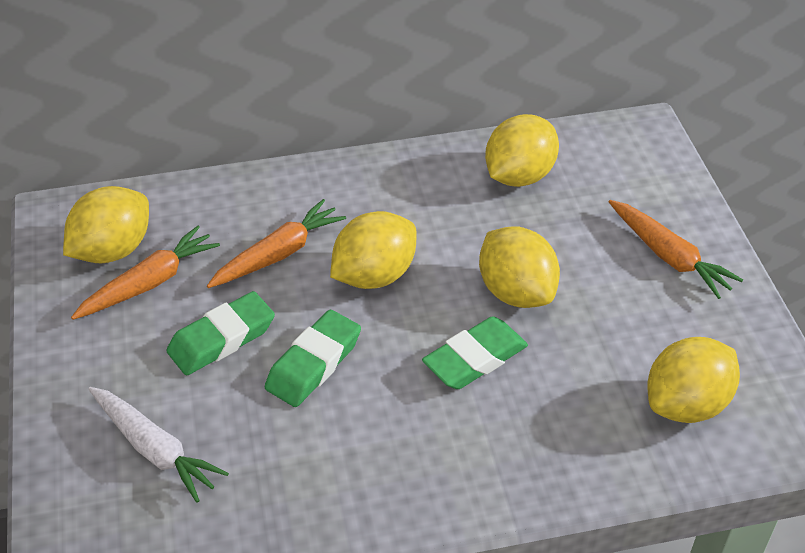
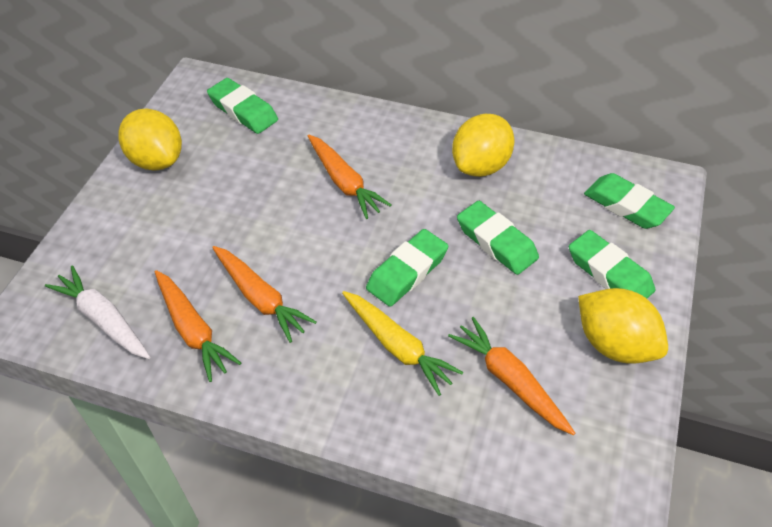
green eraser: [166,291,275,376] [265,310,361,407] [422,316,528,389] = 3 -> [207,78,278,134] [366,229,448,307] [457,201,539,275] [569,230,655,299] [584,173,675,229] = 5
orange carrot: [71,226,220,320] [207,199,346,288] [609,200,743,299] = 3 -> [155,270,241,382] [212,246,317,343] [308,135,392,219] [448,317,575,435] = 4
yellow carrot: none = 0 -> [342,291,464,396] = 1
yellow lemon: [63,186,149,263] [330,211,416,289] [479,226,560,308] [485,114,559,187] [648,337,740,423] = 5 -> [118,109,182,171] [452,114,515,177] [578,288,668,364] = 3

